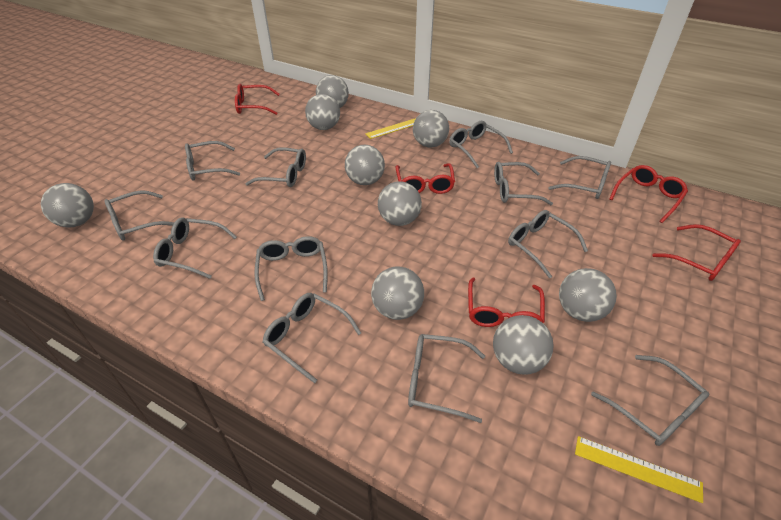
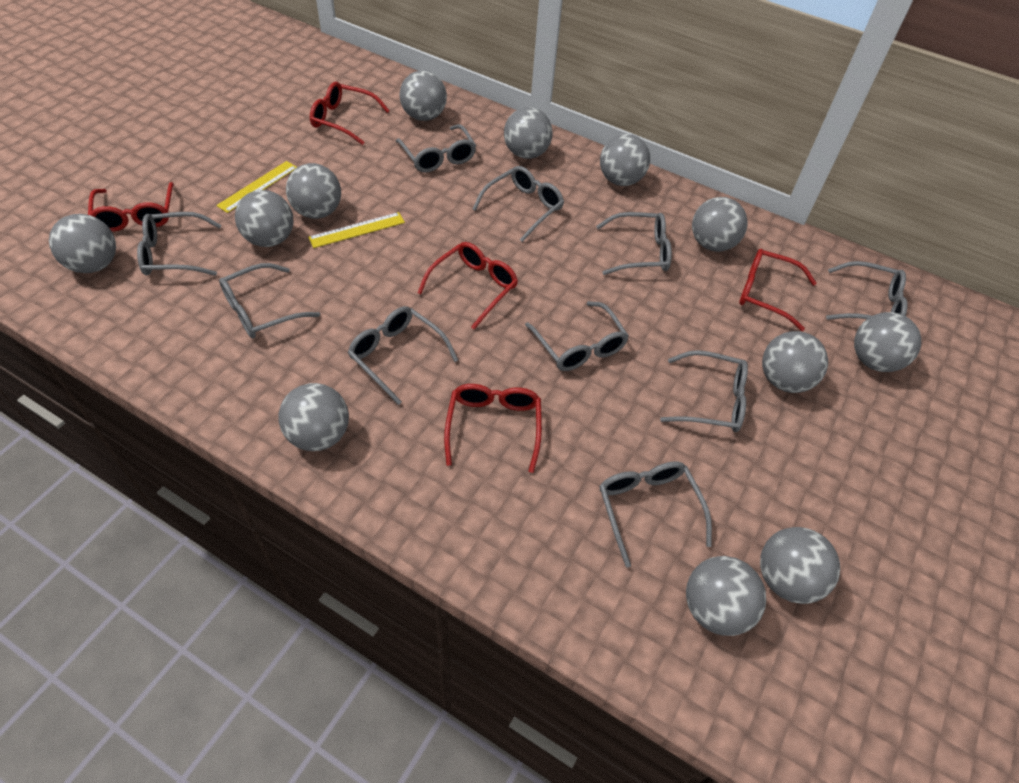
grey ball: [41,183,94,227] [305,94,340,130] [316,75,349,108] [345,145,385,185] [371,267,424,320] [378,181,422,226] [413,110,449,148] [493,315,554,374] [559,268,617,322] = 9 -> [49,214,116,273] [235,190,294,247] [278,383,349,451] [286,163,341,219] [400,70,447,121] [504,107,553,159] [600,134,650,186] [686,556,766,636] [692,197,748,252] [760,527,840,604] [762,331,828,393] [854,312,921,372] = 12
grey glasses: [104,191,174,240] [153,217,237,279] [185,141,240,180] [246,147,306,187] [255,236,328,301] [263,293,361,383] [408,334,485,423] [449,121,513,168] [494,162,553,205] [508,210,588,278] [548,156,611,199] [591,355,709,446] = 12 -> [137,212,221,276] [219,263,320,338] [348,306,458,405] [396,124,476,173] [473,166,564,242] [525,301,629,371] [596,212,672,275] [599,461,712,568] [660,350,748,432] [826,261,908,320] = 10

